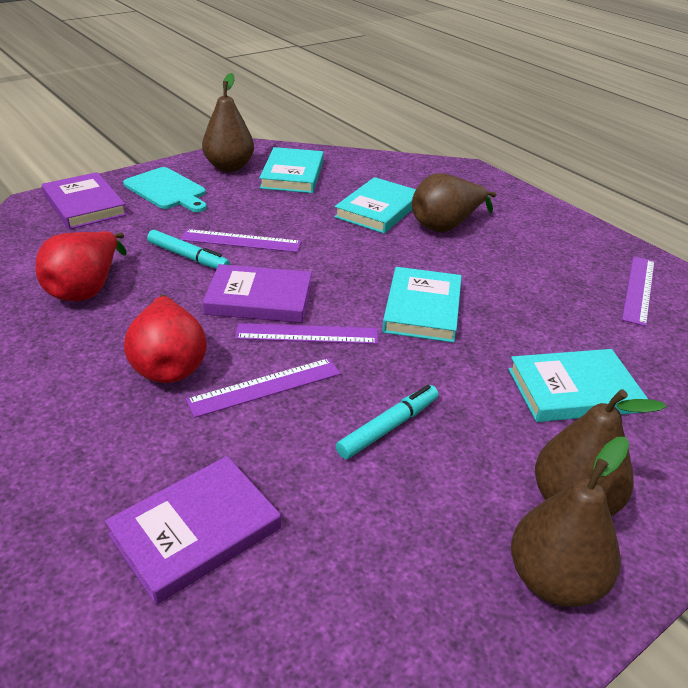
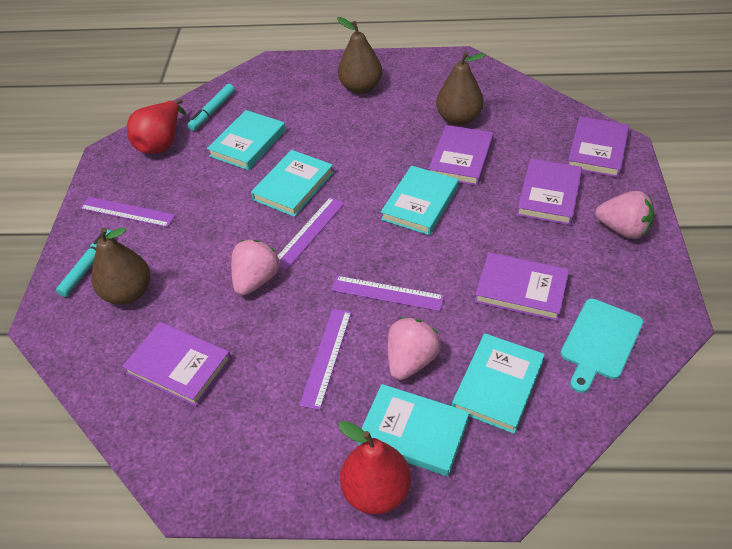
brown pear: [202,73,254,172] [412,173,496,232] [511,437,629,607] [535,389,667,516] = 4 -> [91,228,150,305] [337,17,382,94] [436,51,486,126] = 3
pink strawberry: none = 0 -> [231,240,280,295] [388,317,441,380] [595,191,654,239] = 3
purple book: [42,172,127,229] [105,456,281,605] [203,264,312,323] = 3 -> [122,322,231,407] [429,125,494,186] [475,252,569,321] [517,159,582,225] [567,117,629,178] = 5
turquoise book: [259,147,324,193] [334,177,416,234] [382,267,462,343] [508,349,648,422] = 4 -> [207,110,286,170] [251,150,334,217] [358,384,469,476] [381,166,459,235] [452,333,545,434] = 5

